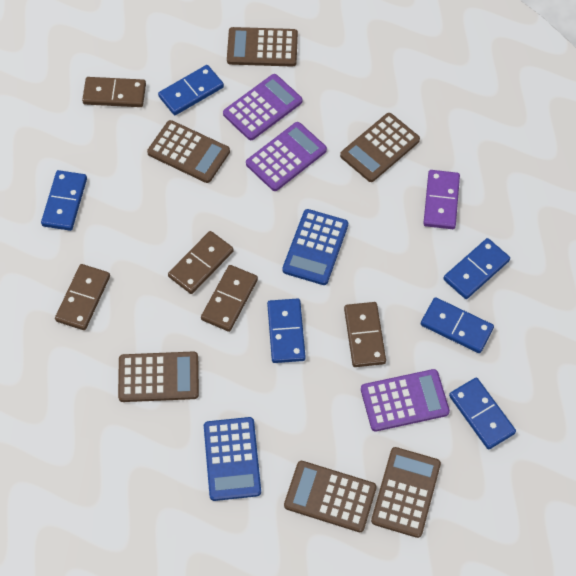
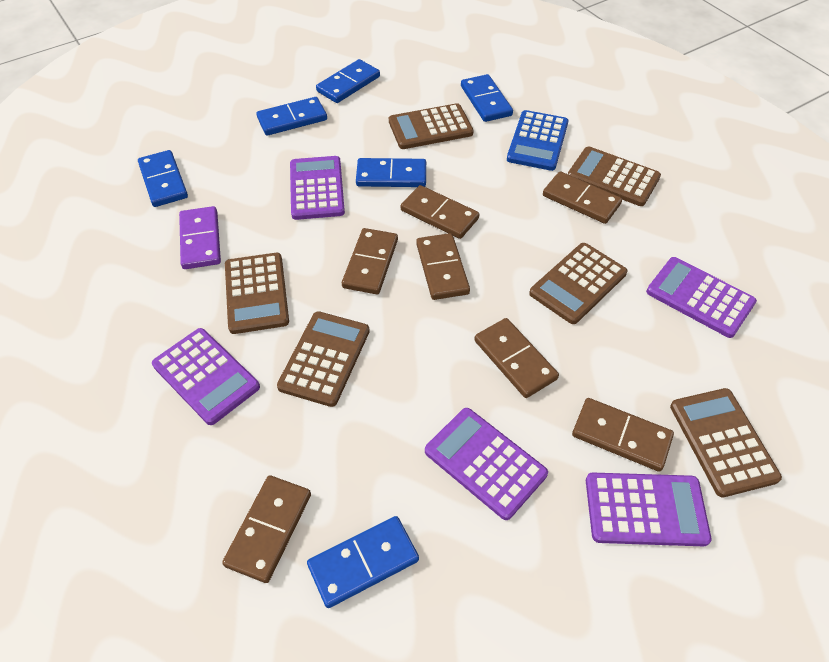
blue calculator: [204,417,261,501] [282,209,348,285] = 2 -> [507,110,568,171] = 1
brown domino: [55,264,110,330] [82,77,146,107] [168,231,234,294] [201,265,258,332] [344,302,386,367] = 5 -> [222,475,311,583] [342,228,398,294] [401,185,479,239] [416,233,470,300] [474,318,559,398] [543,171,622,224] [572,398,674,472] = 7
purple calculator: [223,74,302,140] [246,122,327,191] [361,369,450,432] = 3 -> [152,328,260,425] [290,156,345,220] [425,408,548,520] [586,472,711,546] [646,257,757,338] = 5

